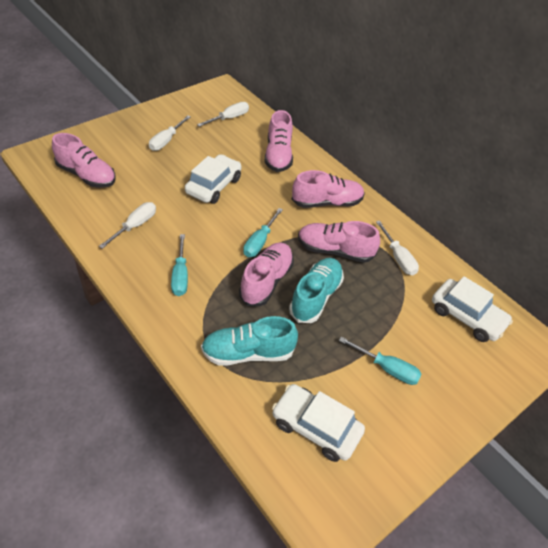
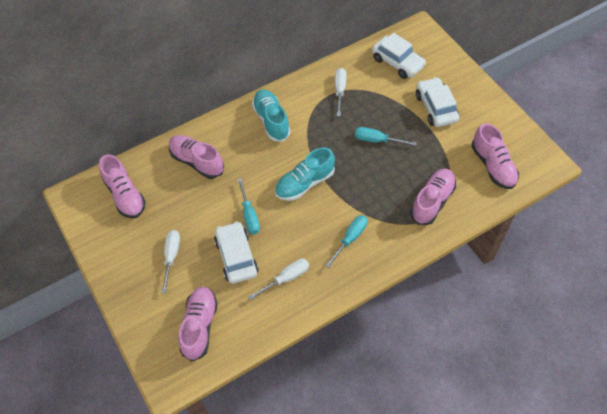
white screwdriver: [99,202,156,249] [149,115,191,151] [197,102,249,127] [376,221,419,275] = 4 -> [161,230,180,293] [248,259,309,300] [335,68,347,116] = 3

